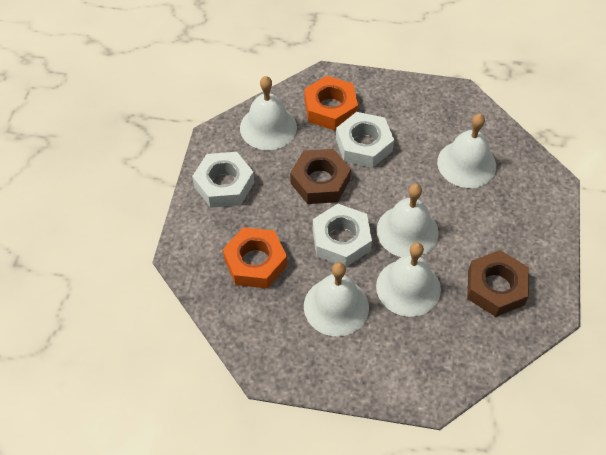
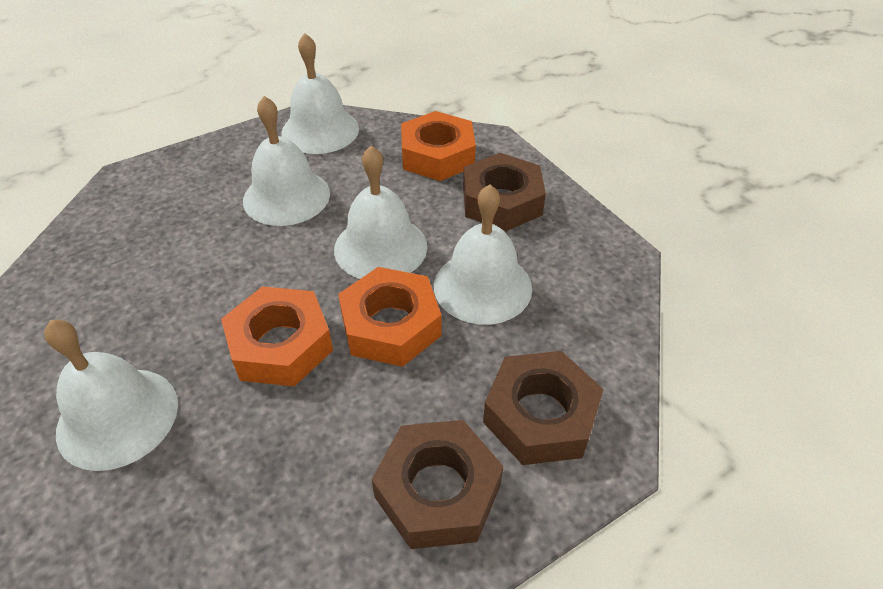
brown nut: [290,149,351,204] [467,250,529,317] = 2 -> [372,420,503,549] [463,153,546,231] [483,351,604,465] = 3
orange nut: [223,227,287,288] [304,76,358,130] = 2 -> [221,286,333,386] [338,267,441,367] [401,111,476,181] = 3
white nut: [192,152,254,208] [313,204,372,267] [336,112,394,168] = 3 -> none = 0

